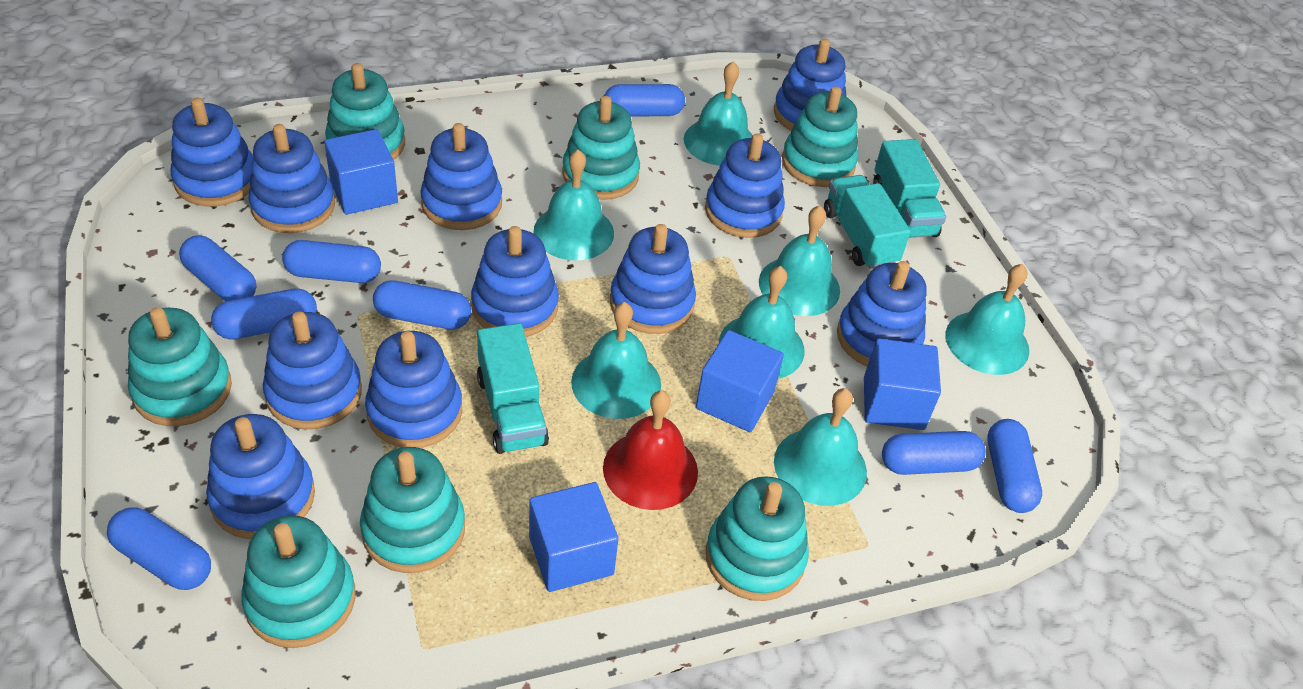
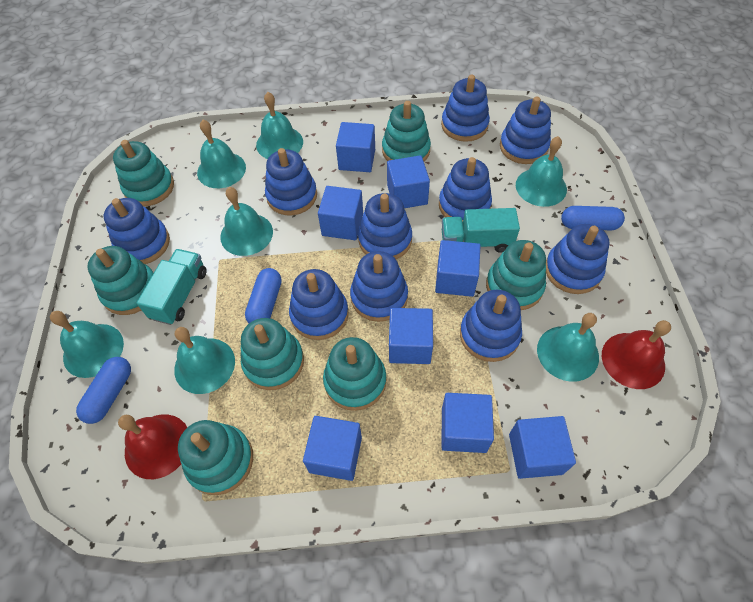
blue capsule: [107,507,211,590] [179,235,256,301] [211,288,317,339] [282,240,381,283] [373,280,471,329] [604,84,685,116] [882,431,986,475] [987,419,1042,513] = 8 -> [76,357,131,424] [245,268,282,323] [561,206,625,230] = 3
blue cube: [324,129,398,215] [529,482,618,592] [696,330,784,432] [864,338,941,430] = 4 -> [303,416,362,481] [318,186,363,240] [336,122,375,172] [387,155,430,208] [389,308,433,364] [435,240,481,297] [442,393,494,453] [509,416,576,479] = 8
blue stacking toy: [171,98,254,206] [206,414,315,539] [248,124,335,233] [263,312,362,429] [365,331,462,448] [420,123,502,230] [471,226,559,337] [610,224,696,334] [705,133,785,238] [774,39,846,131] [837,261,927,366] = 11 -> [104,198,170,264] [265,148,317,215] [289,269,349,340] [350,251,408,322] [358,193,412,259] [439,157,492,221] [441,75,490,142] [460,290,522,362] [500,97,551,164] [546,224,610,294] = 10
red bell: [603,390,698,510] = 1 -> [118,414,188,479] [602,320,671,389] = 2
turquoise truck: [477,323,549,454] [824,175,911,269] [873,139,946,238] = 3 -> [137,249,206,325] [442,208,520,253] = 2

